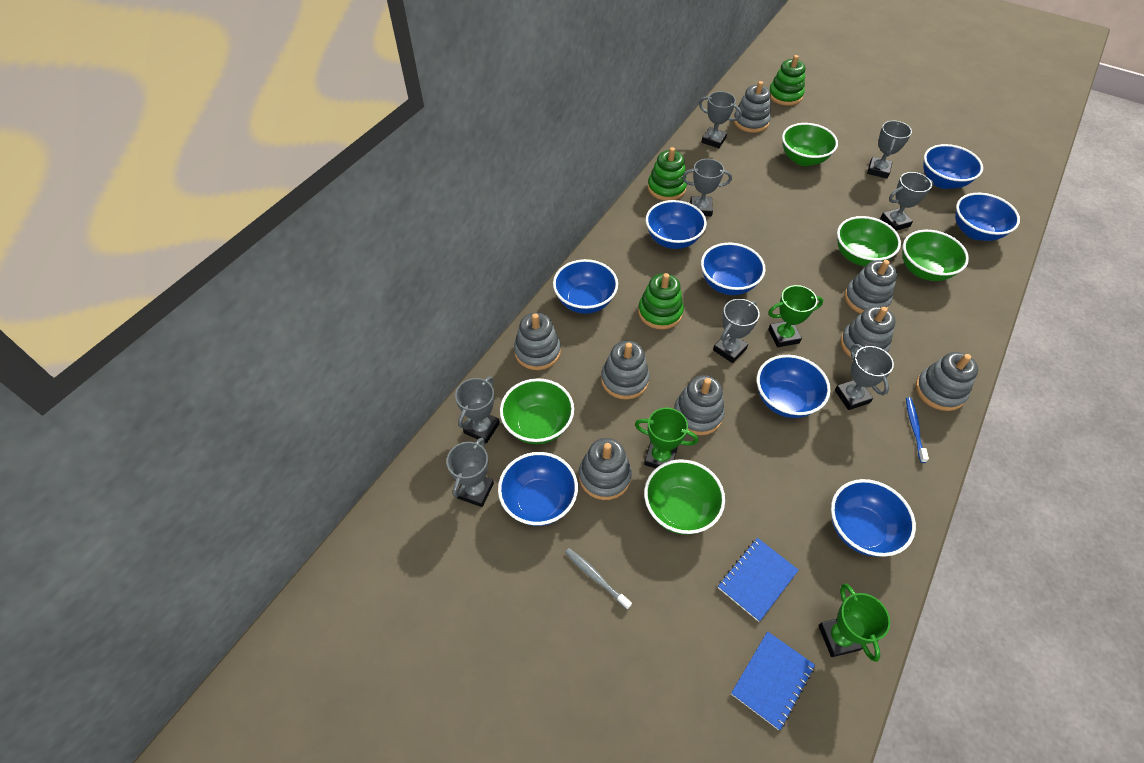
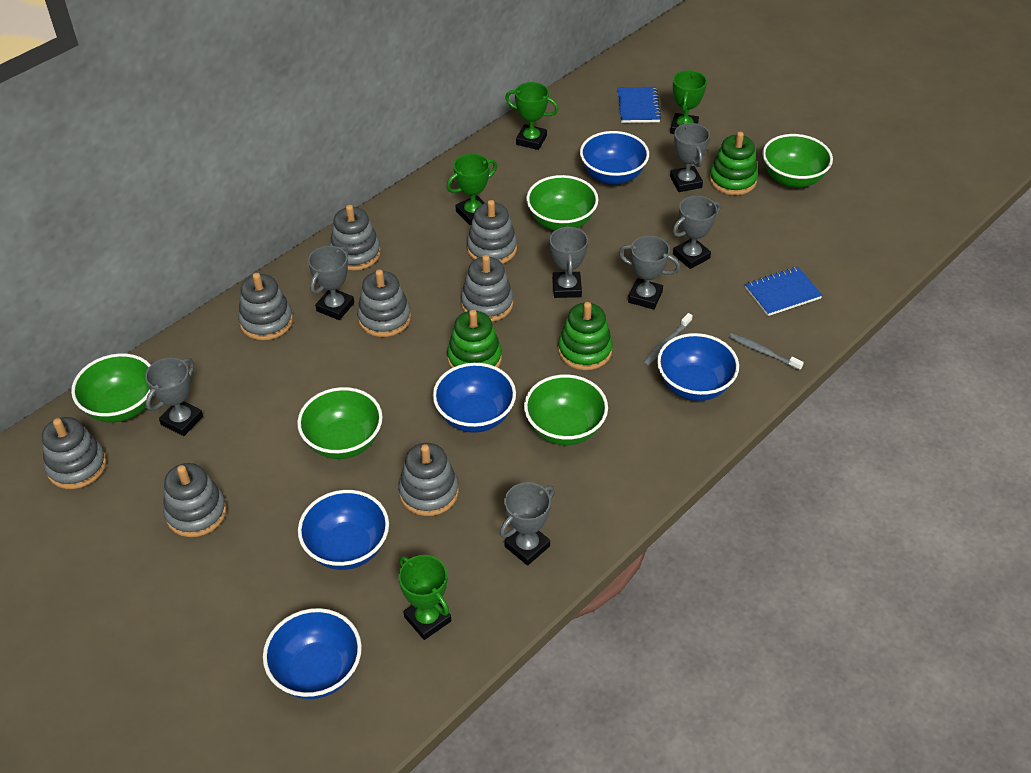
blue bowl: [498,452,578,526] [553,259,618,314] [646,200,706,249] [701,243,765,295] [757,355,830,418] [831,479,916,557] [923,144,983,189] [955,193,1020,241] = 8 -> [263,608,362,699] [298,490,389,570] [433,363,516,433] [580,131,649,185] [657,333,739,401] = 5
blue toothbrush: [906,398,929,463] = 1 -> none = 0
green trophy: [635,408,698,468] [768,285,823,347] [818,584,890,662] = 3 -> [398,555,451,640] [446,154,497,225] [505,82,559,150] [670,70,707,134] = 4
grey toothbrush: [565,548,632,610] = 1 -> [643,313,693,366] [728,333,804,371] = 2
grey trophy: [446,438,494,507] [455,377,500,443] [682,159,732,216] [699,91,742,148] [713,299,760,363] [835,344,894,410] [867,121,912,179] [880,172,934,231] = 8 -> [145,358,203,436] [308,246,354,320] [500,482,555,566] [550,225,588,298] [619,236,680,310] [670,123,710,192] [672,196,720,269] = 7

